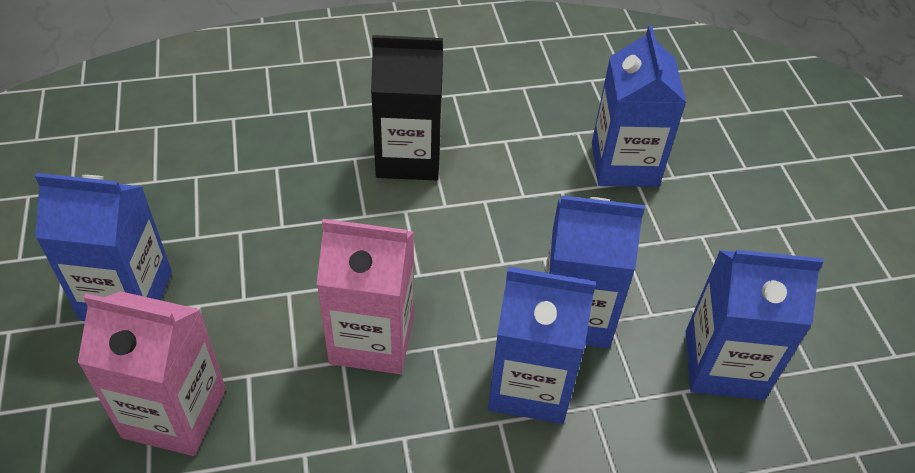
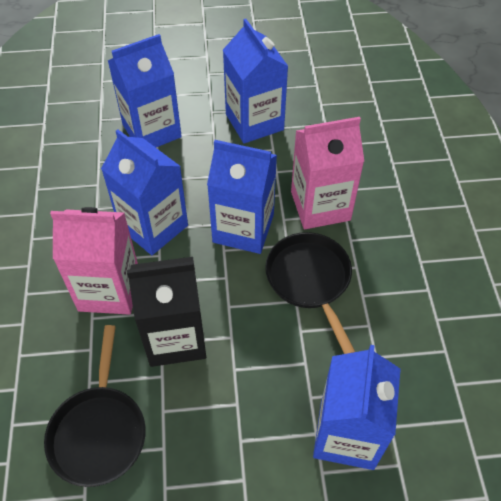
black pan: none = 0 -> [44,325,146,487] [265,232,355,354] = 2

